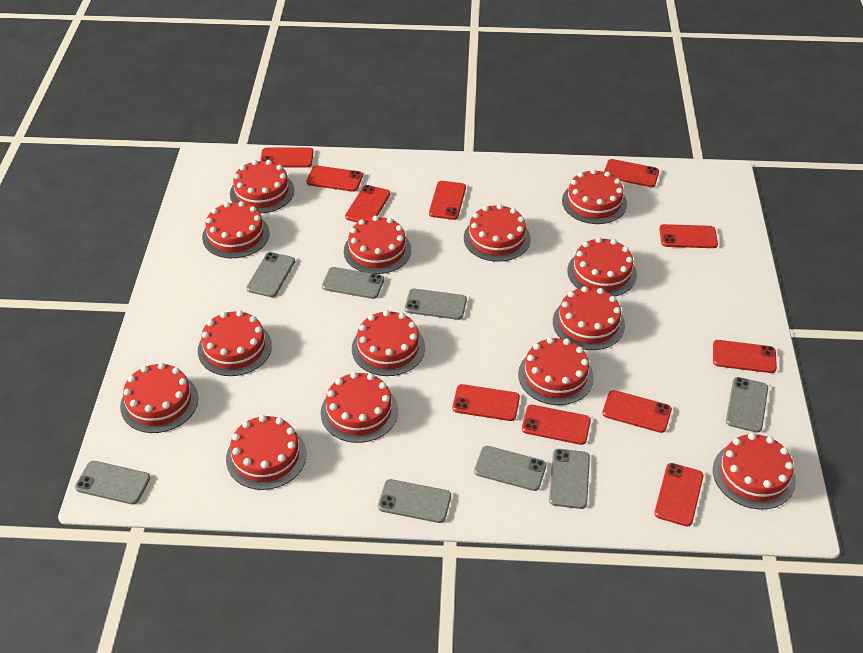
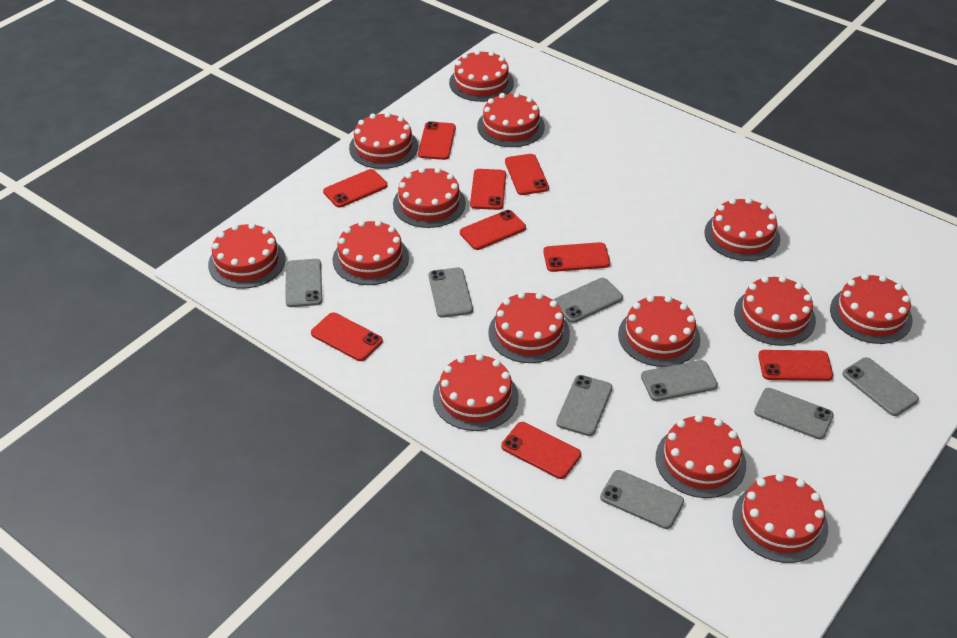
red phone: [260,148,314,167] [306,166,363,192] [345,185,390,223] [429,181,466,220] [452,384,520,421] [522,405,591,445] [602,390,672,433] [604,159,659,187] [654,463,703,527] [659,224,718,248] [713,340,777,373] = 11 -> [311,312,383,361] [323,169,388,208] [418,121,456,160] [460,210,526,250] [470,169,506,210] [501,422,581,479] [505,154,549,195] [543,242,610,272] [758,350,833,381] = 9

